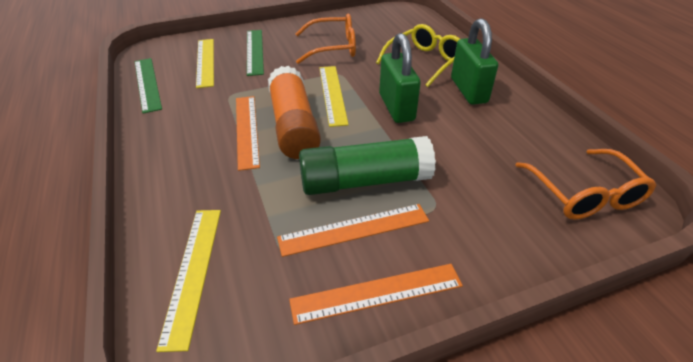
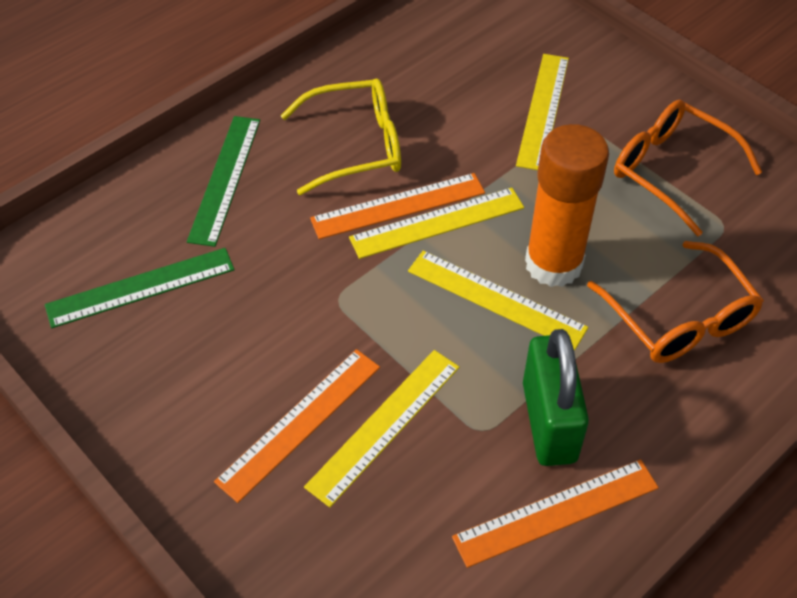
green glue stick: [299,136,436,195] = 1 -> none = 0
green padlock: [379,33,421,123] [451,18,498,105] = 2 -> [523,329,589,466] = 1
yellow ruler: [156,210,221,352] [196,39,214,88] [319,66,349,127] = 3 -> [304,350,459,507] [349,188,524,259] [408,250,588,350] [516,54,569,170] = 4

